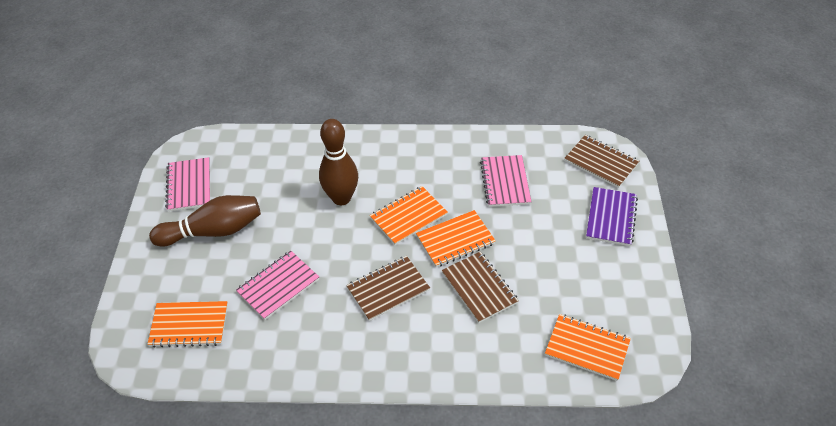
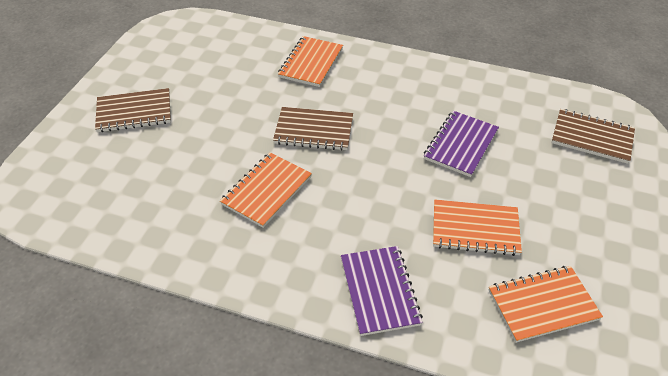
brown bowling pin: [149,195,261,246] [319,119,358,205] = 2 -> none = 0
pink notebook: [165,157,210,212] [236,251,319,320] [480,155,532,207] = 3 -> none = 0
purple notebook: [586,187,638,246] = 1 -> [341,246,423,336] [424,111,499,177] = 2

